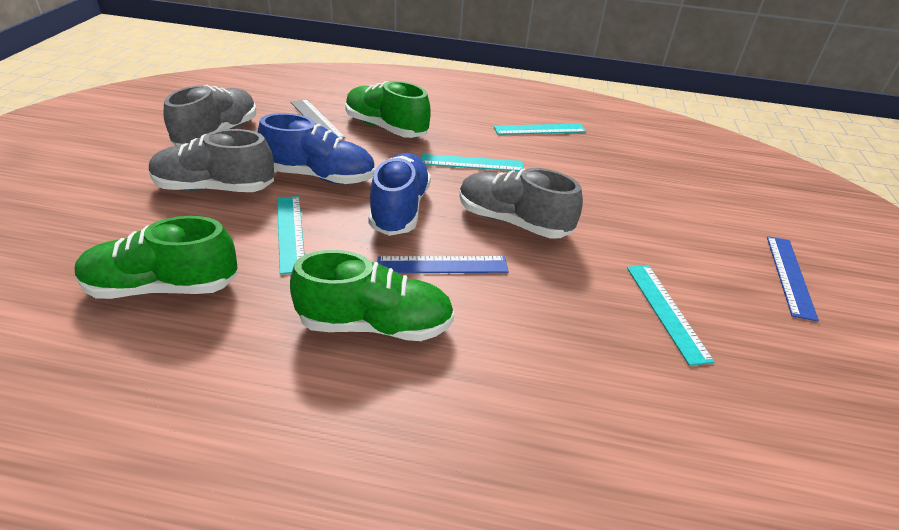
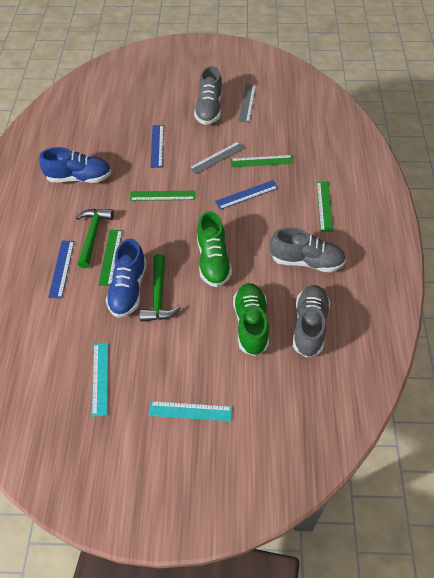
blue ruler: [378,256,509,273] [767,236,819,321] = 2 -> [48,241,74,299] [151,125,164,168] [215,180,278,210] = 3
green hammer: none = 0 -> [75,209,114,268] [140,254,181,322] = 2
green ruler: none = 0 -> [98,230,122,286] [130,191,195,201] [231,155,294,167] [317,182,334,232] = 4
green shoe: [75,216,238,299] [290,250,455,341] [345,81,431,138] = 3 -> [197,211,232,287] [233,283,269,356] = 2
grey ruler: [290,99,345,139] = 1 -> [189,141,245,175] [239,84,256,123] = 2
turquoise ruler: [277,196,305,275] [421,154,524,171] [494,124,586,135] [627,265,715,366] = 4 -> [92,343,108,417] [149,401,232,421] = 2

